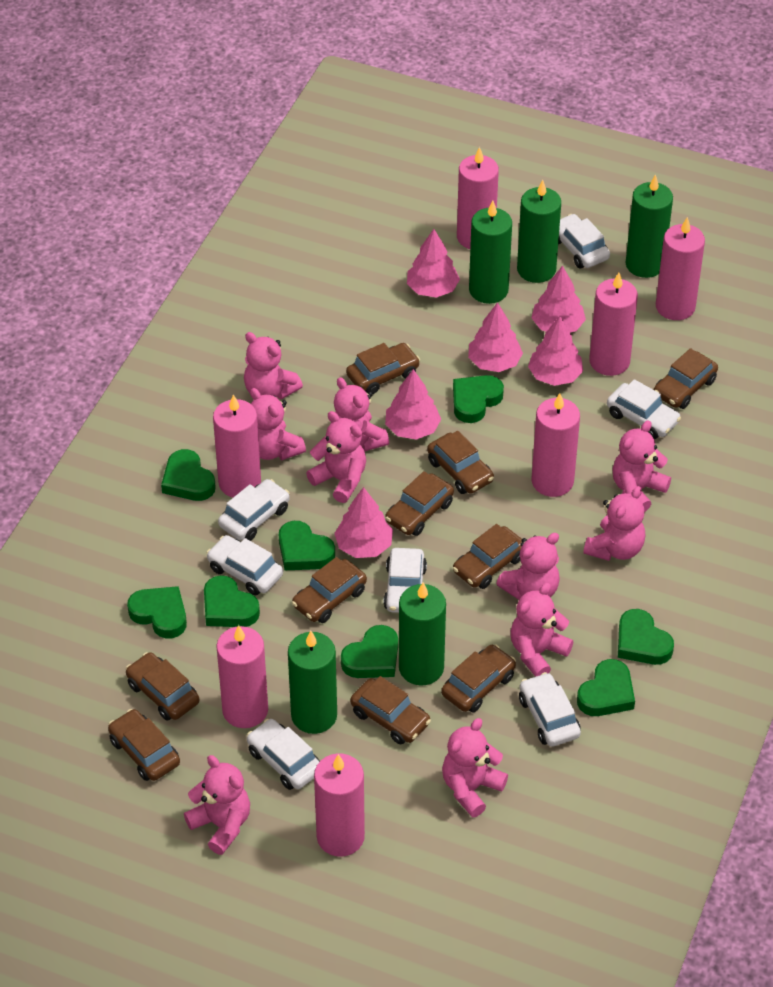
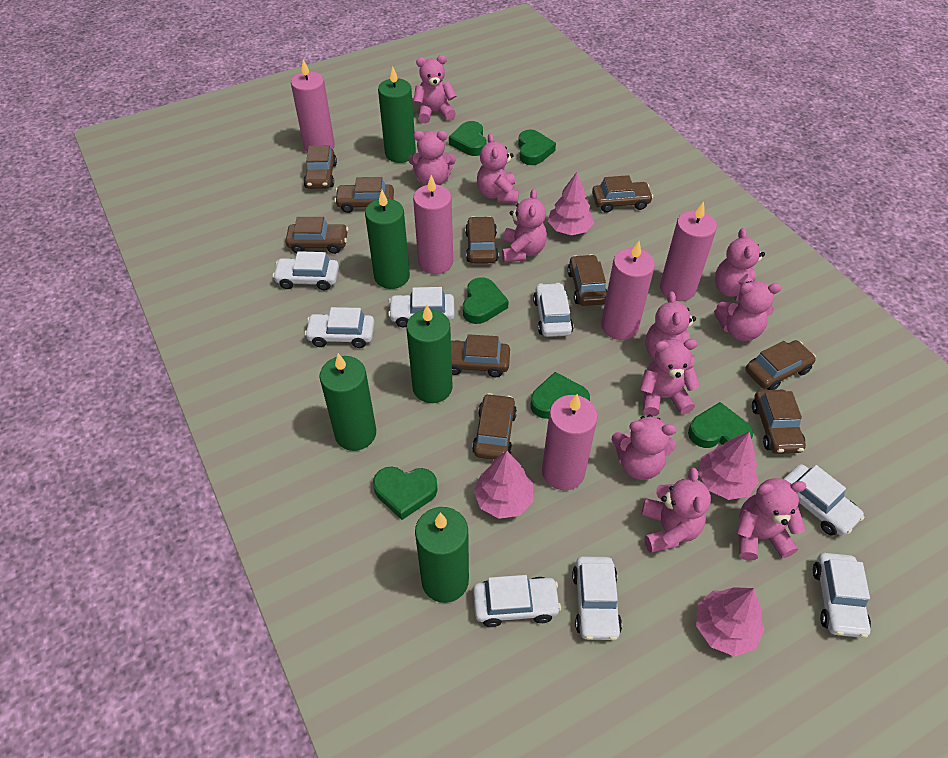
green heart: [127,586,187,638] [161,449,216,501] [204,575,260,627] [279,521,335,570] [341,625,398,678] [453,375,504,423] [577,659,635,716] [618,609,674,665] = 8 -> [373,466,438,520] [449,121,486,156] [463,278,509,324] [518,130,556,165] [530,372,590,419] [688,402,753,448] = 6
pink candle: [213,394,261,497] [216,625,268,728] [314,753,365,857] [457,147,499,249] [532,393,580,497] [589,273,638,376] [656,217,705,320] = 7 -> [291,59,335,153] [413,175,453,274] [542,394,598,490] [601,241,655,340] [660,202,717,301] = 5
pink teddy bear: [184,755,250,855] [244,332,303,400] [250,388,306,460] [306,411,366,503] [331,377,389,451] [442,718,508,817] [496,533,560,600] [511,583,573,677] [583,486,645,561] [612,420,671,512] = 10 -> [409,131,456,185] [413,55,456,123] [477,133,519,203] [502,189,547,263] [612,414,677,480] [640,339,700,417] [641,468,711,553] [646,291,696,367] [714,281,781,341] [715,228,765,302] [736,478,807,561] = 11
pink tree: [334,487,393,558] [385,369,441,440] [407,229,460,298] [468,302,523,372] [528,316,583,386] [531,266,586,332] = 6 -> [474,451,533,519] [548,172,594,235] [696,587,765,656] [698,432,759,500] = 4
white car: [206,535,283,595] [218,479,290,541] [247,719,320,790] [383,548,427,613] [519,672,581,747] [558,214,610,268] [607,379,681,439] = 7 -> [272,251,339,290] [305,307,374,348] [388,287,455,327] [473,575,561,627] [533,283,573,337] [572,556,622,640] [783,464,865,536] [813,553,871,638] = 8

